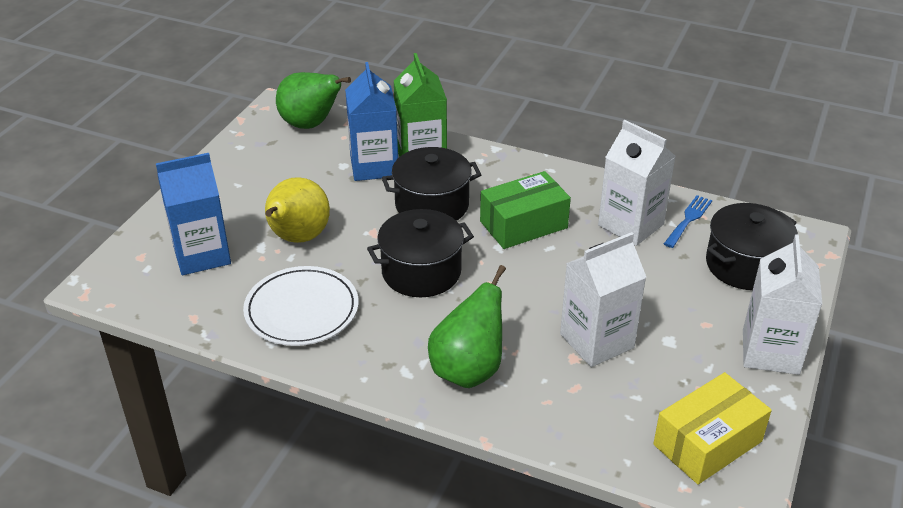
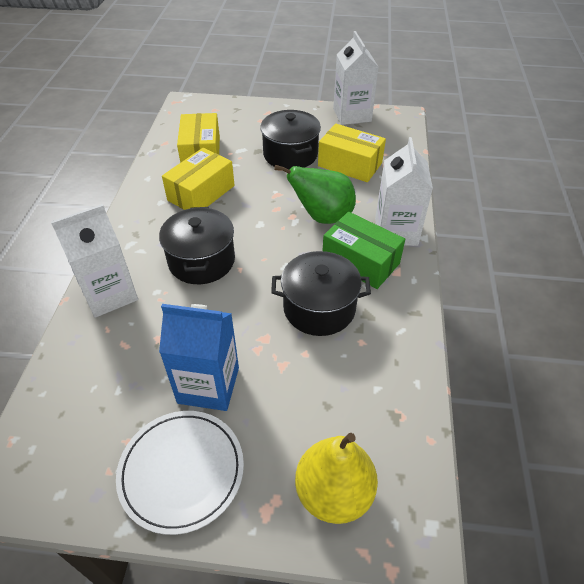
blue carton: [156,153,231,275] [345,62,398,181] = 2 -> [159,304,239,411] = 1
blue fork: [664,195,712,248] = 1 -> none = 0
green carton: [394,53,447,157] = 1 -> none = 0
green pear: [276,72,351,129] [428,265,506,388] = 2 -> [274,165,356,224] = 1
yellow box: [653,372,772,485] = 1 -> [162,148,235,210] [177,113,220,163] [318,124,386,182] = 3

